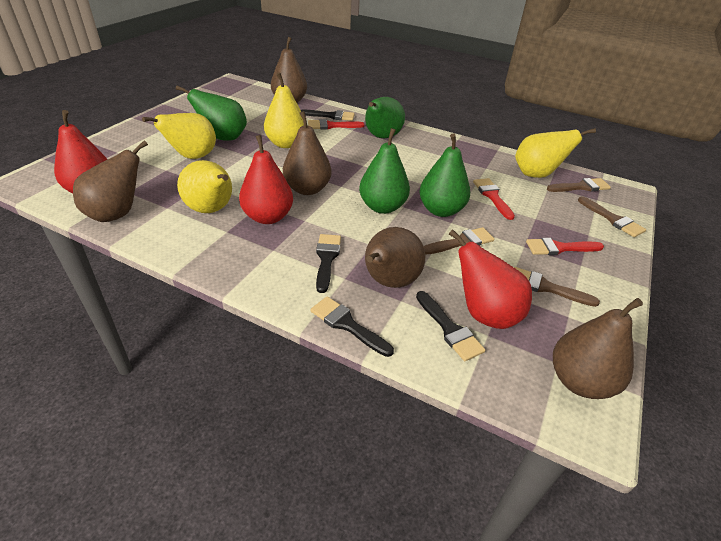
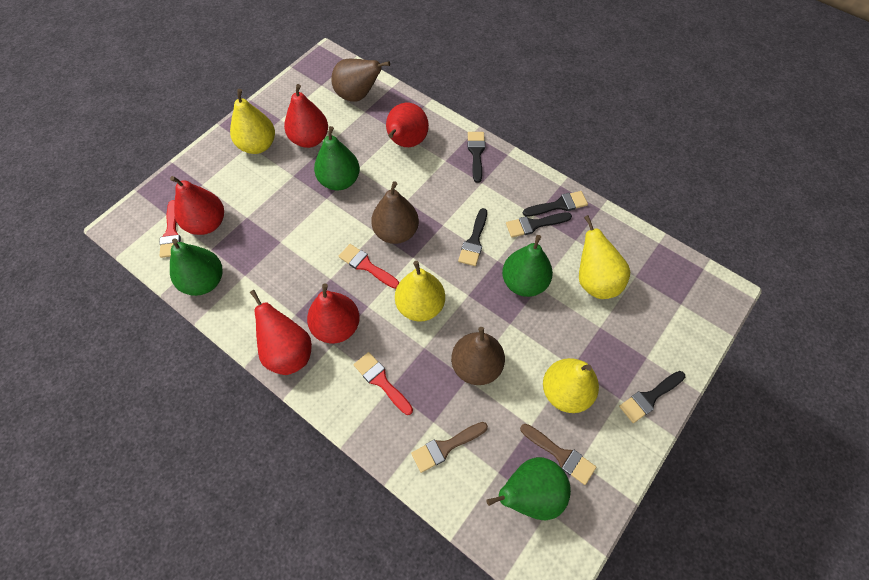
black brush: [301,110,355,121] [310,296,394,357] [316,234,341,293] [416,291,486,361] = 4 -> [458,208,487,266] [468,132,485,183] [506,212,572,238] [523,191,588,217] [619,371,685,423] = 5
brown brush: [424,227,494,254] [514,267,600,307] [547,178,611,192] [578,196,646,237] = 4 -> [411,422,488,473] [520,424,596,485] = 2
brown pear: [73,140,148,222] [271,37,307,103] [283,111,331,195] [365,227,426,288] [553,298,643,399] = 5 -> [331,59,390,101] [371,181,419,244] [451,327,505,385] = 3
red pear: [54,110,108,194] [239,135,293,224] [449,229,532,329] = 3 -> [170,176,224,235] [250,290,312,375] [284,84,328,148] [307,284,360,343] [386,103,429,147] = 5

